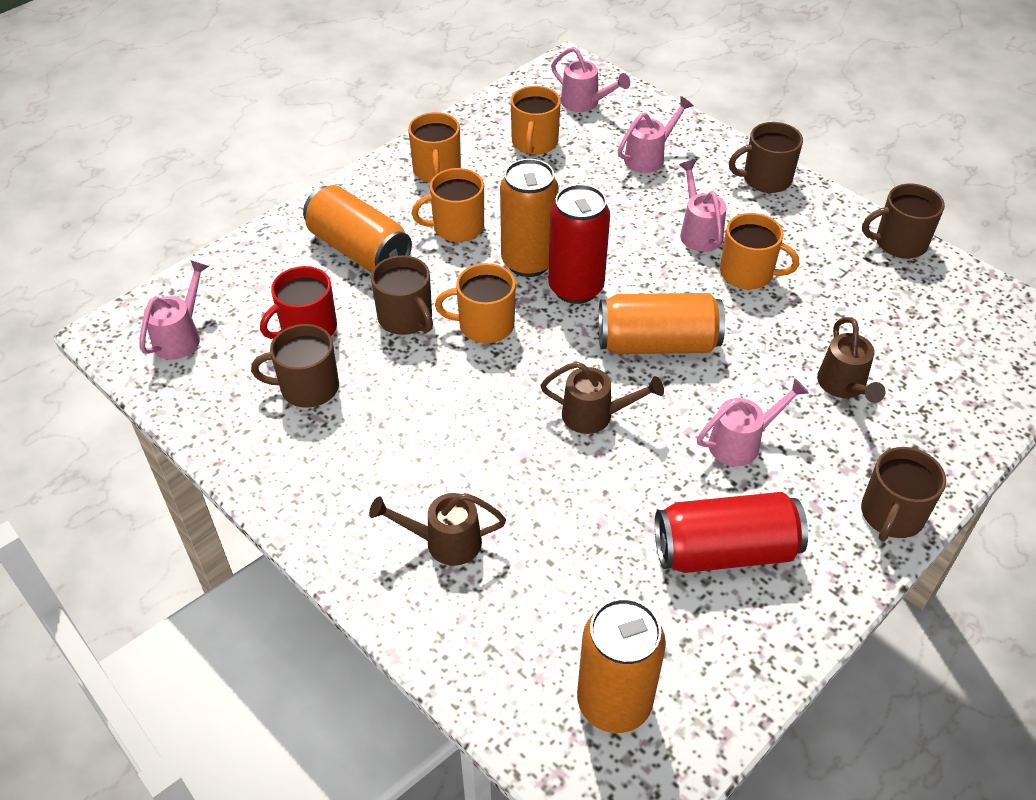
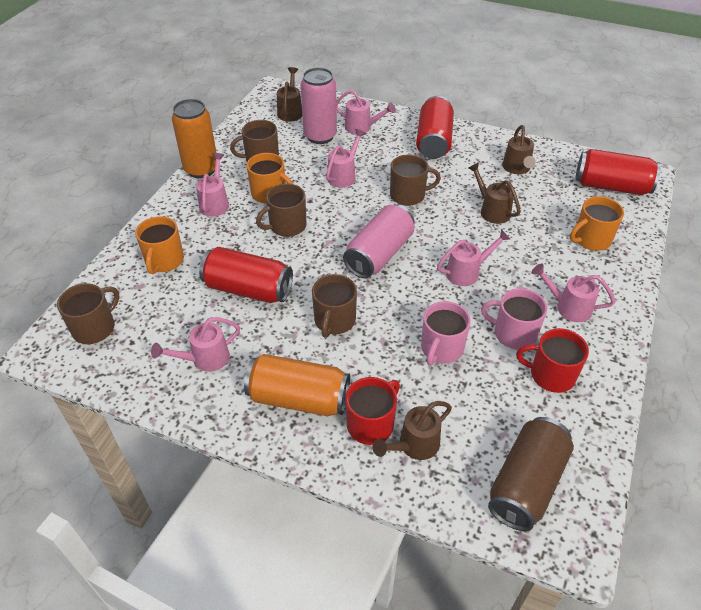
brown can: none = 0 -> [488,417,574,531] = 1
brown watering can: [369,493,506,566] [540,362,664,434] [817,317,886,403] = 3 -> [277,67,302,122] [372,401,452,460] [469,163,521,224] [502,125,536,174] = 4
orange can: [303,185,412,272] [500,159,559,277] [577,598,666,733] [599,293,725,354] = 4 -> [172,99,216,178] [244,354,350,416] = 2
orange mug: [408,112,461,182] [411,168,484,242] [435,263,516,343] [511,86,561,155] [720,213,799,290] = 5 -> [135,216,184,274] [246,153,293,204] [570,197,624,251] = 3
pink can: none = 0 -> [301,67,337,144] [343,204,414,278] = 2
pink mug: none = 0 -> [421,301,471,365] [481,288,547,349] = 2
pink watering can: [139,260,209,360] [551,47,630,112] [618,96,693,173] [679,160,726,252] [697,378,809,466] = 5 -> [151,317,240,372] [196,153,229,217] [326,129,366,188] [336,89,396,134] [437,229,510,286] [532,263,615,322] = 6
red can: [548,184,610,304] [655,492,808,573] = 2 -> [199,247,293,303] [416,96,454,159] [575,149,661,195] = 3
red mug: [260,266,337,339] = 1 -> [346,377,400,445] [516,328,589,393] = 2

